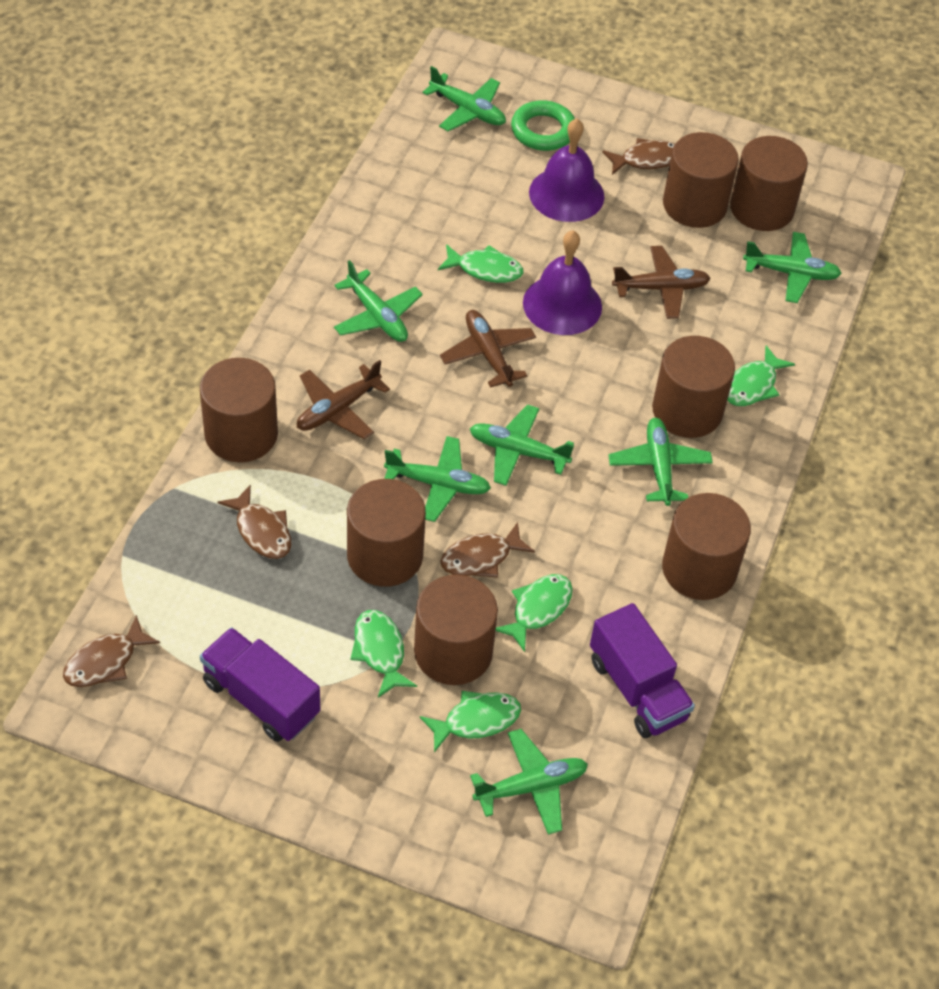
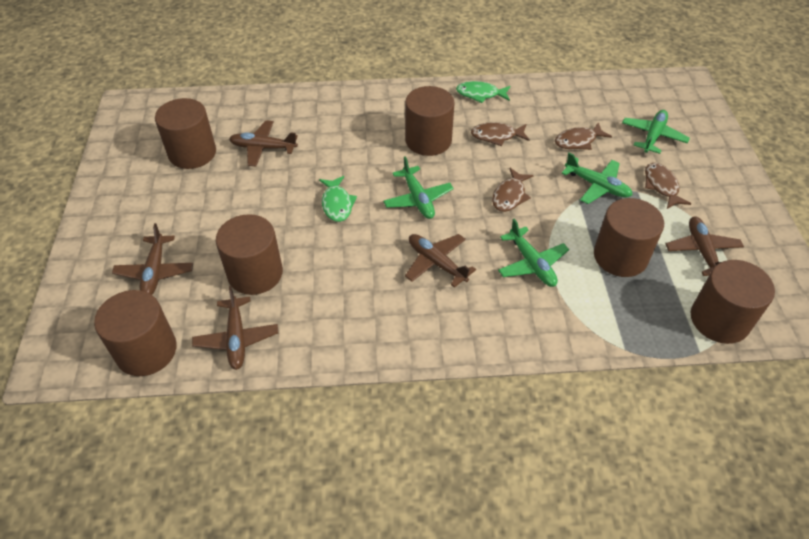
brown cylinder: [200,358,278,462] [347,479,426,587] [414,575,498,685] [652,336,735,438] [662,493,751,600] [663,132,739,228] [730,136,808,231] = 7 -> [94,290,177,376] [155,98,216,169] [216,214,283,295] [405,86,455,156] [594,198,664,277] [691,260,775,344] = 6
brown plane: [297,360,390,439] [440,310,536,388] [612,246,711,319] = 3 -> [112,223,193,295] [192,286,278,370] [229,120,298,166] [405,234,476,288] [666,217,744,276] = 5
green fish: [350,610,417,697] [420,691,521,752] [438,244,523,283] [496,574,573,652] [728,345,795,406] = 5 -> [319,176,357,222] [456,81,510,103] = 2
green plane: [334,260,423,342] [384,436,491,522] [423,66,506,131] [470,404,574,486] [470,729,588,835] [608,418,713,506] [743,232,842,303] = 7 -> [383,156,454,219] [498,219,569,287] [561,153,633,204] [622,110,690,154] = 4
green ring: [511,100,575,151] = 1 -> none = 0
purple bell: [523,230,602,335] [529,119,605,222] = 2 -> none = 0
purple truck: [200,627,320,742] [590,603,695,738] = 2 -> none = 0

